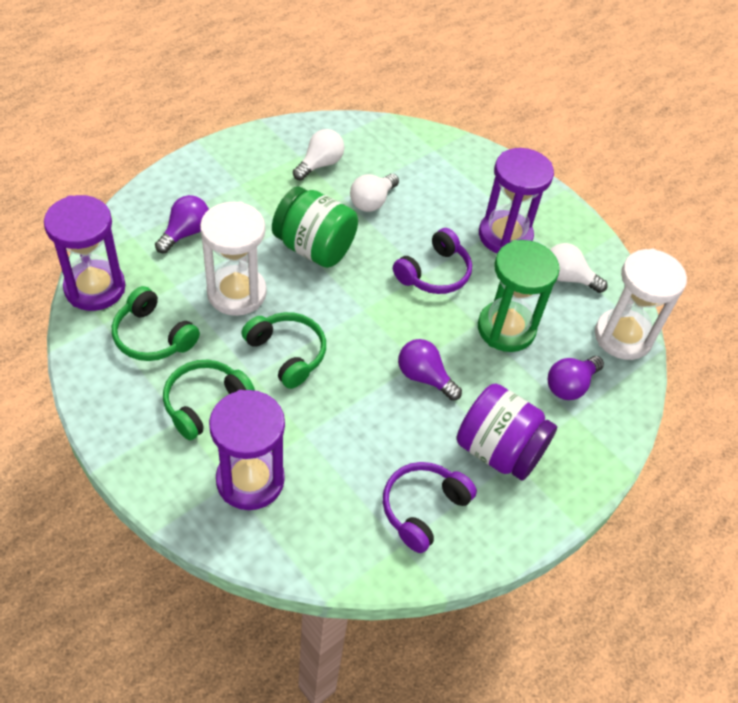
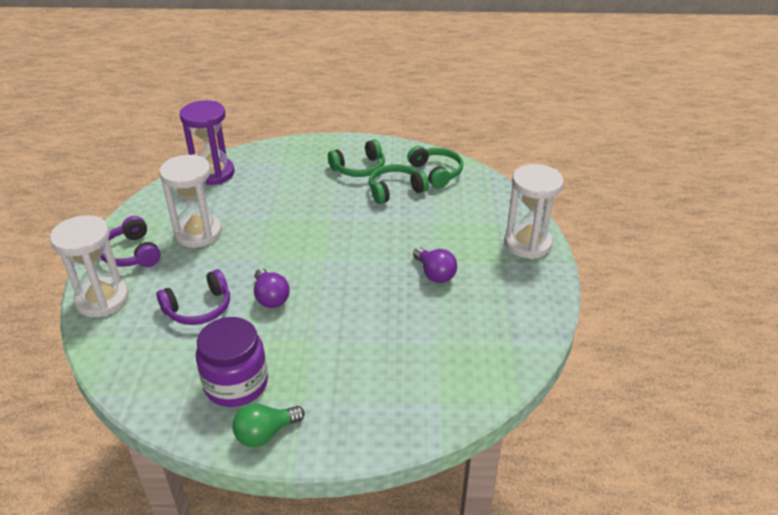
green hourglass: [478,240,560,352] = 1 -> none = 0
green jar: [272,187,358,268] = 1 -> none = 0
green light bulb: none = 0 -> [233,404,305,447] = 1
purple hourglass: [44,195,126,311] [209,390,285,510] [479,148,554,253] = 3 -> [180,100,235,185] = 1
purple light bulb: [155,195,209,253] [398,339,462,401] [548,356,604,400] = 3 -> [254,268,290,308] [413,247,457,283] = 2
white hourglass: [200,201,267,316] [595,249,687,360] = 2 -> [50,215,129,317] [159,154,222,248] [504,164,564,259] = 3
white light bulb: [293,129,344,180] [350,174,399,212] [550,243,608,293] = 3 -> none = 0

